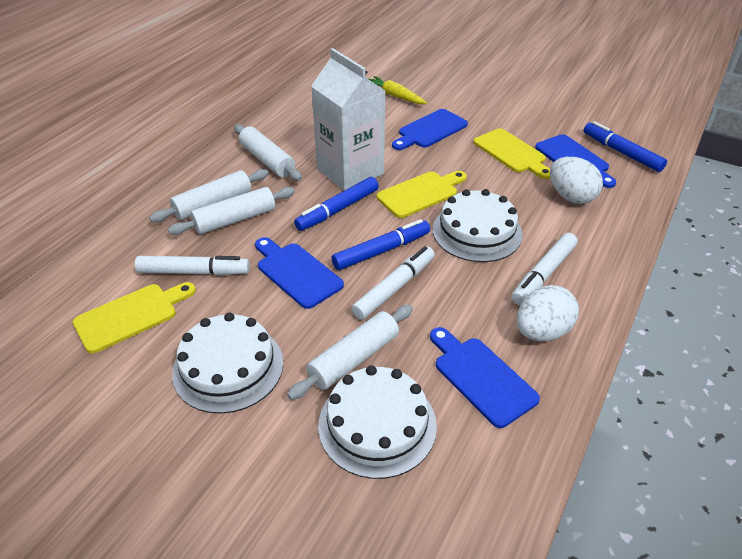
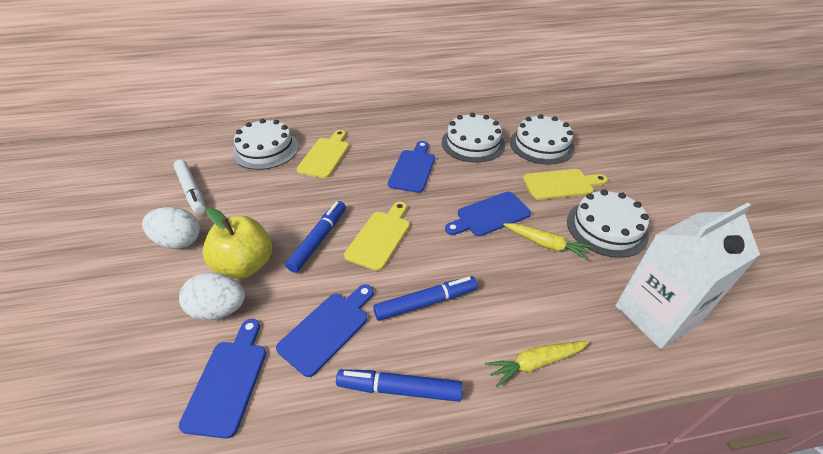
white cake: [172,312,283,414] [318,366,437,479] [433,189,522,262] = 3 -> [233,119,299,170] [442,113,505,163] [510,114,575,165] [567,190,649,258] = 4
white marker: [135,256,250,275] [351,246,435,320] [511,233,578,305] = 3 -> [174,160,206,215] = 1
white rolling pin: [149,169,269,222] [168,187,295,235] [234,124,302,181] [287,305,413,400] = 4 -> none = 0
yellow apple: none = 0 -> [202,207,272,279] = 1
yellow carrot: [369,76,427,104] = 1 -> [485,341,589,387] [503,223,593,261] = 2

